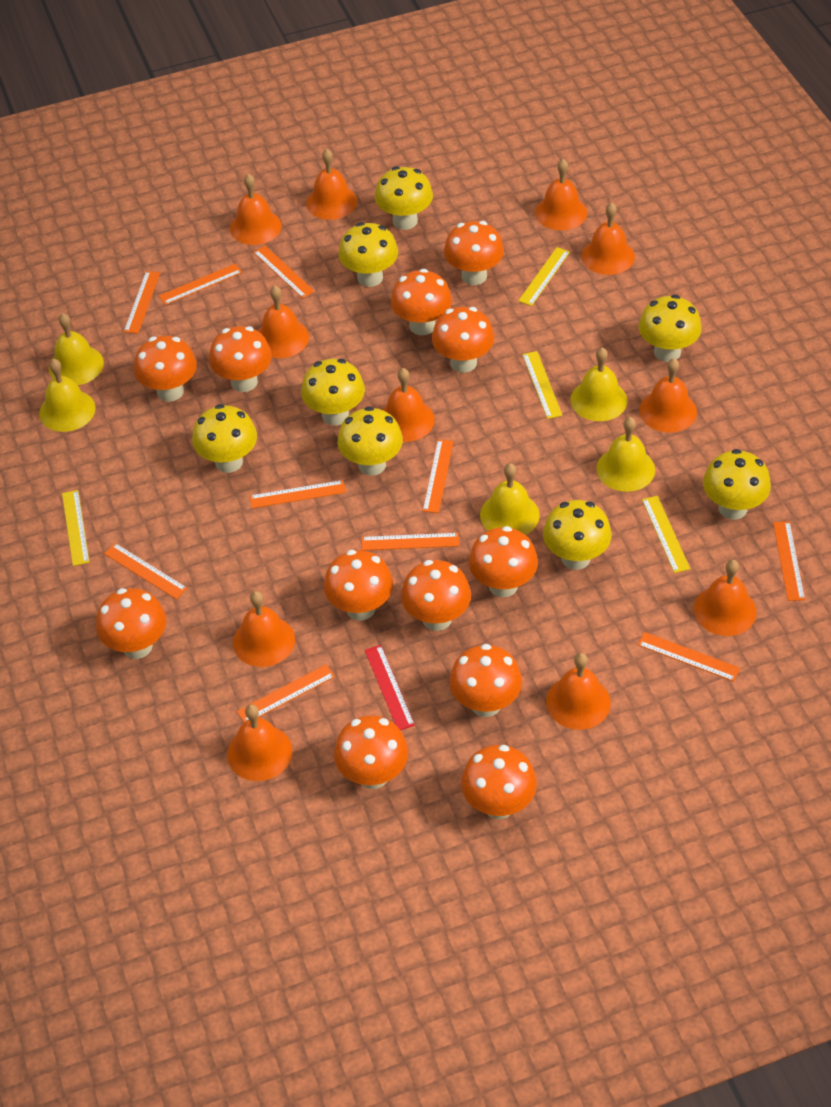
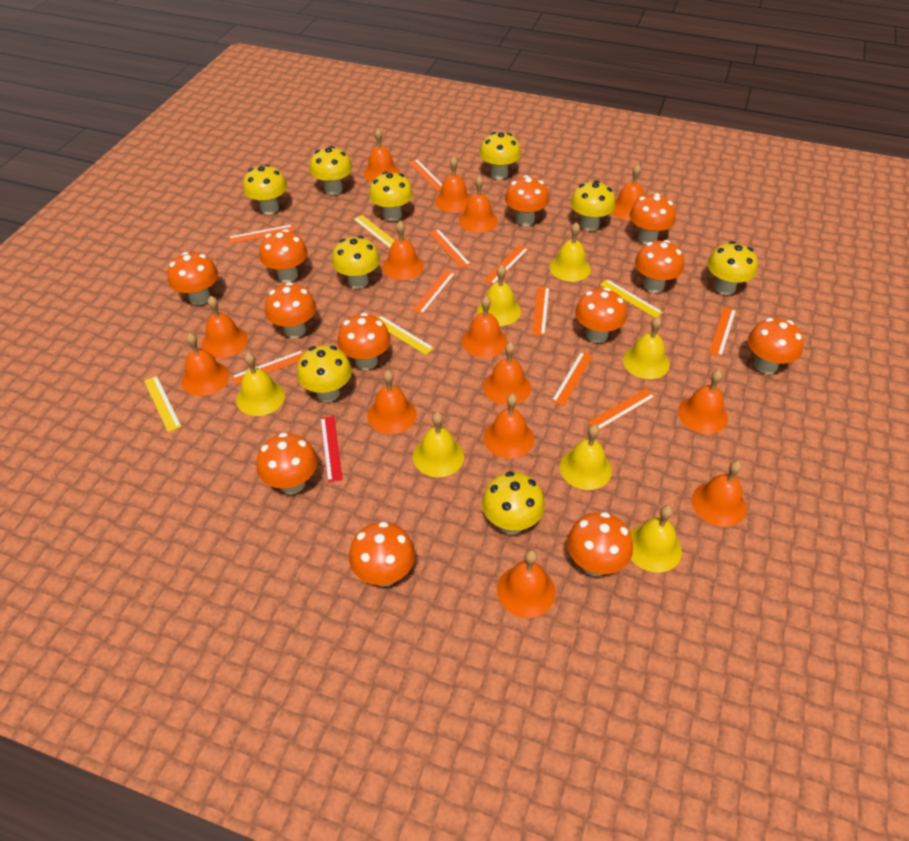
orange bell: [227,704,292,781] [230,174,282,245] [233,591,295,667] [258,286,309,358] [306,149,357,220] [383,368,435,442] [535,159,587,230] [546,653,611,730] [582,203,635,275] [639,358,697,433] [694,560,757,636] = 11 -> [181,333,229,396] [202,296,248,358] [363,128,400,182] [367,370,417,434] [382,221,424,280] [435,156,471,213] [459,175,498,233] [462,296,507,358] [483,342,531,405] [484,394,534,459] [497,550,555,618] [612,164,644,221] [678,370,728,434] [691,461,747,527] = 14
yellow bell: [39,359,96,432] [49,313,104,385] [480,463,540,535] [570,347,627,421] [596,417,655,492] = 5 -> [236,352,285,416] [413,412,464,477] [477,265,521,326] [549,222,591,282] [560,425,612,490] [623,317,670,379] [630,505,682,573] = 7
yellow mushroom: [192,404,257,473] [301,359,365,425] [337,406,403,476] [338,222,398,287] [375,166,433,230] [543,500,612,570] [639,295,702,362] [703,449,771,520] = 8 -> [243,164,287,214] [297,345,352,402] [310,146,352,195] [332,236,380,289] [369,172,413,221] [479,132,521,179] [482,471,545,535] [570,180,615,231] [707,241,758,295] = 9

